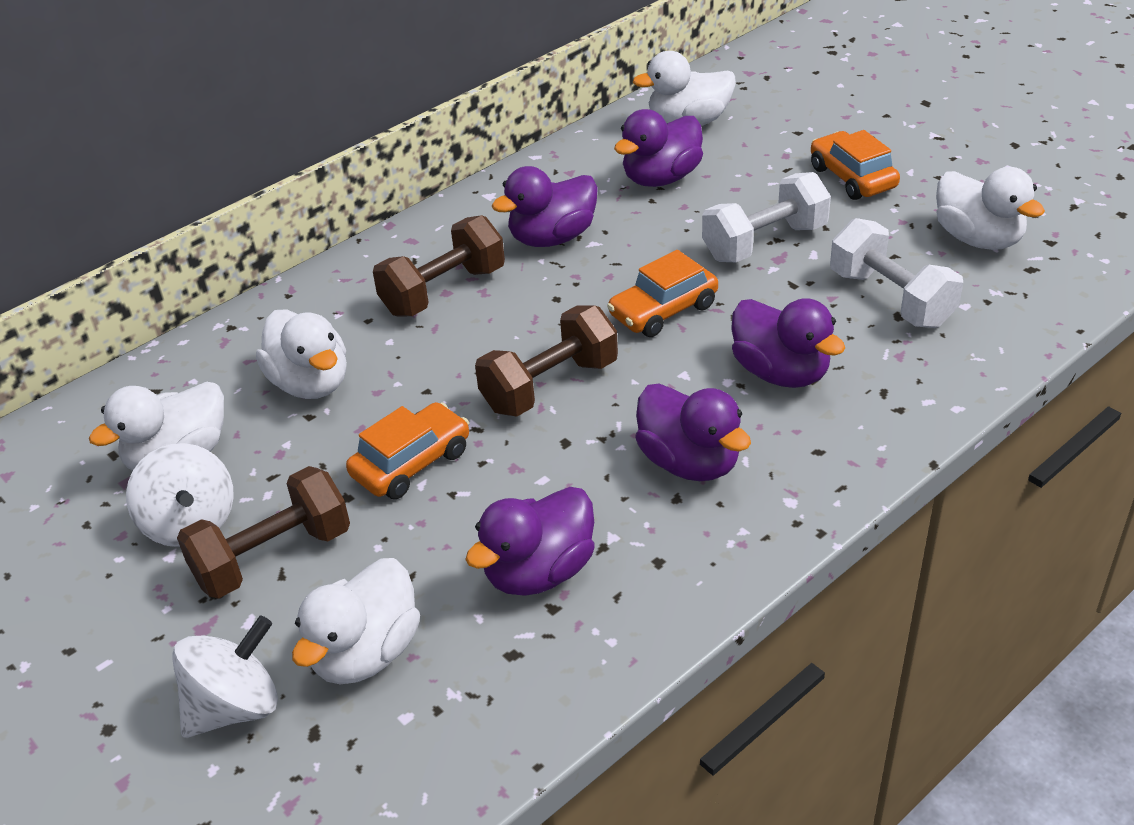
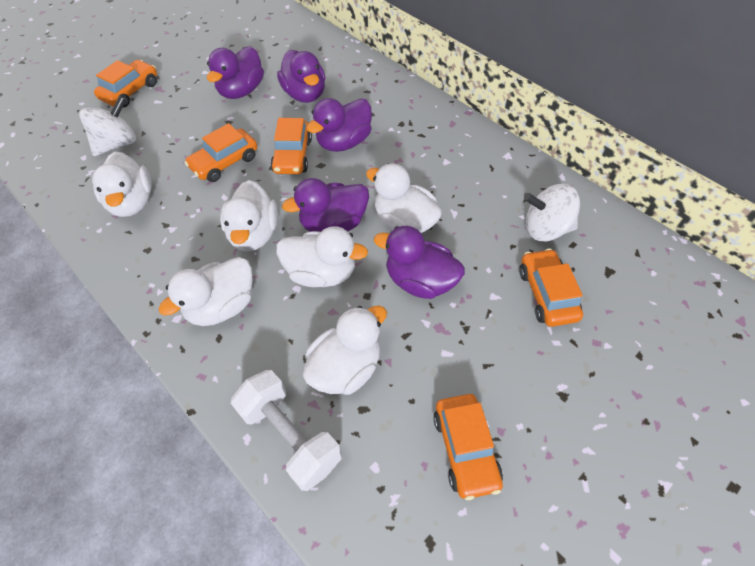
brown dumbbell: [177,466,350,599] [373,215,505,317] [475,305,618,417] = 3 -> none = 0
orange car: [346,402,469,499] [607,250,718,337] [811,130,900,200] = 3 -> [94,60,157,107] [184,123,257,182] [270,118,312,174] [433,394,503,500] [519,249,583,327] = 5
white duck: [89,382,224,471] [256,309,347,399] [292,558,420,684] [633,51,736,126] [936,167,1045,250] = 5 -> [92,152,152,217] [159,257,253,326] [220,180,278,251] [276,226,368,287] [303,305,387,395] [366,163,442,233] = 6
white dumbbell: [702,172,831,262] [830,218,963,328] = 2 -> [231,370,342,491] = 1

